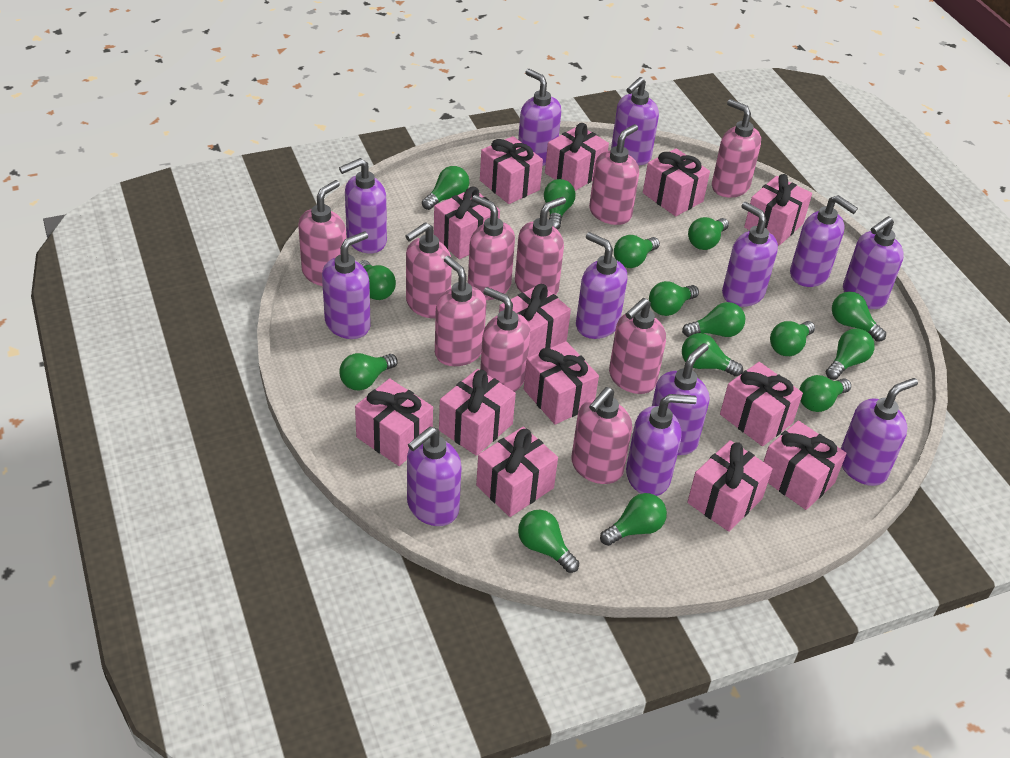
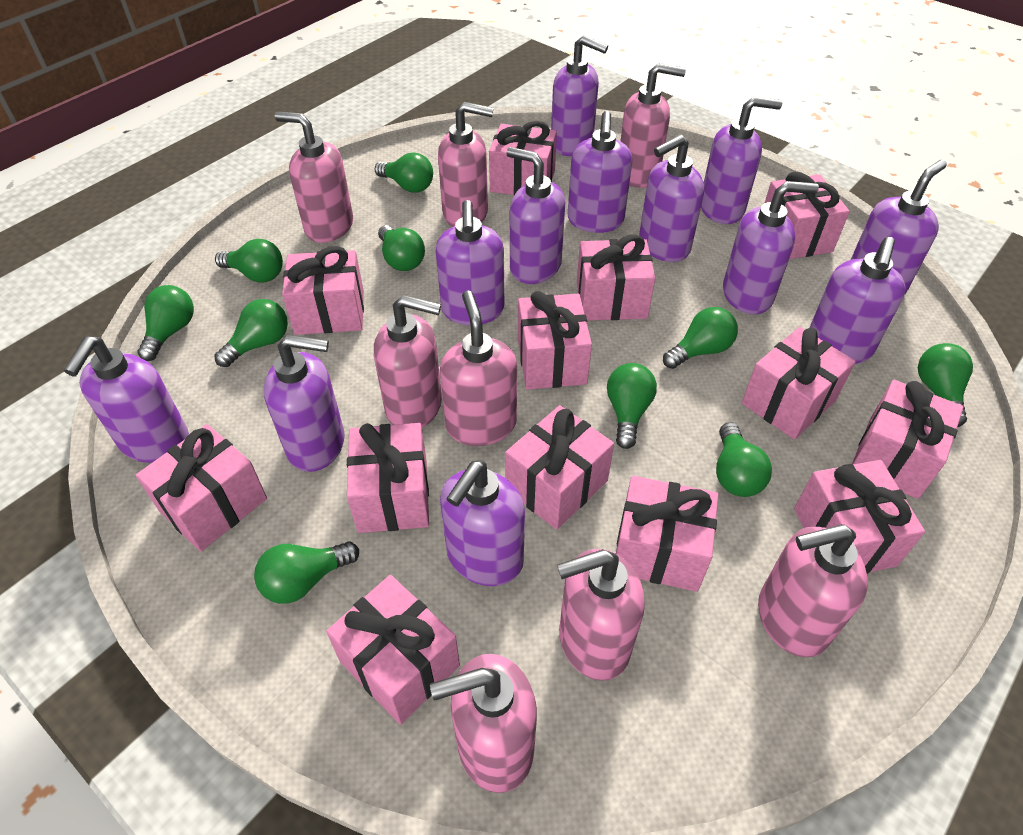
green light bulb: [339,353,398,391] [359,260,396,300] [422,166,469,210] [518,510,579,573] [544,179,576,230] [600,493,667,546] [614,235,660,268] [649,281,699,316] [682,302,745,337] [682,333,743,377] [688,217,729,250] [770,321,815,356] [799,375,851,412] [826,328,875,380] [832,291,886,342] = 15 -> [137,285,194,361] [214,299,288,367] [215,239,283,282] [254,542,359,604] [375,152,433,193] [378,225,425,271] [607,363,657,449] [663,307,738,369] [716,422,772,497] [918,343,973,427] = 10
pink soap dispenser: [298,180,346,286] [406,222,452,318] [435,256,486,366] [468,195,515,300] [480,287,530,392] [515,197,566,295] [571,387,632,484] [589,124,639,225] [609,298,666,394] [712,99,761,198] = 10 -> [275,112,353,243] [374,295,442,428] [430,654,537,793] [438,102,494,227] [440,291,517,446] [557,549,645,681] [621,63,686,188] [758,524,868,657] = 8

